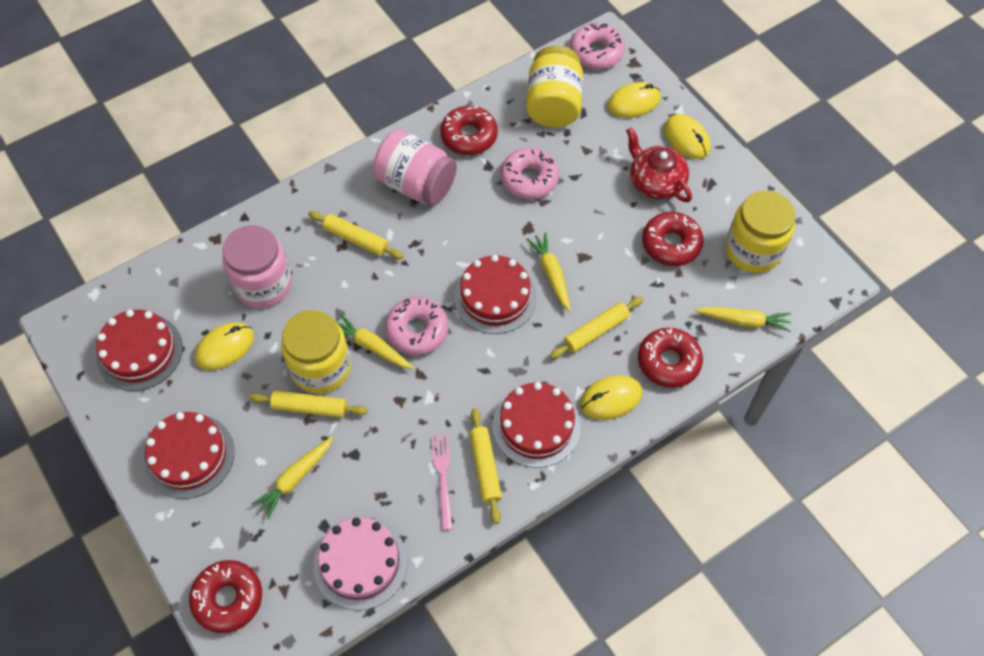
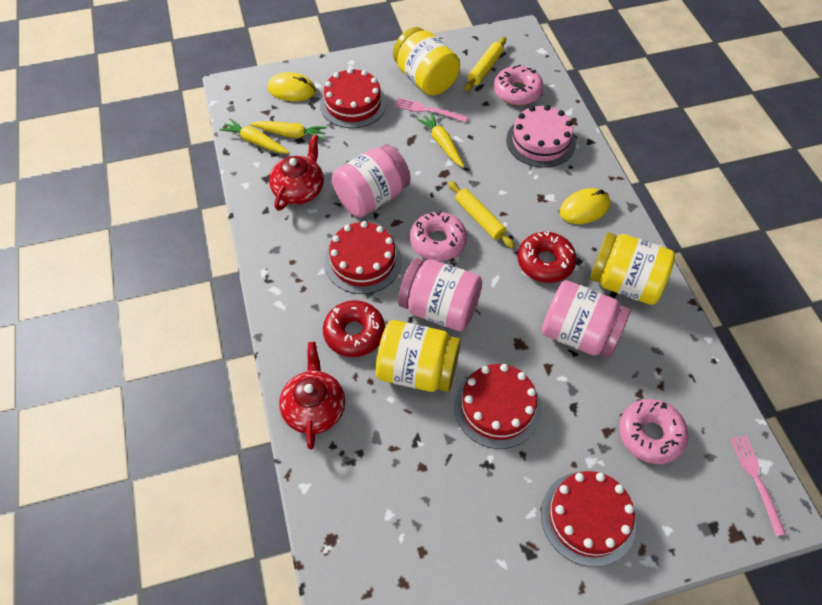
pink fork: [431,434,453,530] = 1 -> [395,98,468,122] [730,435,786,536] = 2
pink jar: [223,225,292,308] [373,129,457,205] = 2 -> [332,145,411,218] [398,258,482,331] [542,280,631,358] = 3
red donut: [189,560,262,633] [440,106,498,155] [638,328,703,388] [642,212,704,266] = 4 -> [323,300,385,357] [518,231,577,283] = 2
red teapot: [626,127,692,202] = 1 -> [269,134,324,211] [279,342,345,449] = 2
yellow carrot: [252,437,333,519] [337,314,414,369] [526,233,571,312] [695,307,791,332] = 4 -> [219,118,290,153] [249,121,327,140] [417,113,464,168] = 3
yellow mouse: [195,322,254,370] [580,375,642,420] [607,82,661,118] [664,114,711,159] = 4 -> [268,72,316,101] [560,188,610,224] = 2
yellow rolling pin: [250,390,368,418] [308,211,404,259] [469,408,502,524] [550,297,643,359] = 4 -> [448,181,515,249] [464,37,506,92] = 2

